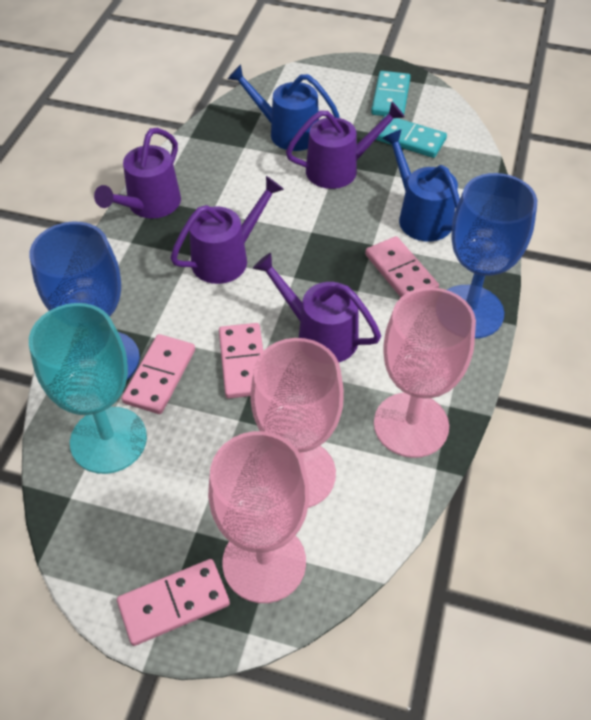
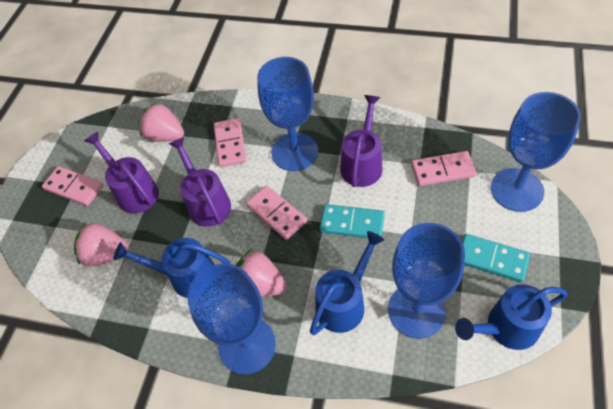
blue goblet: [29,222,140,380] [447,173,537,339] = 2 -> [187,263,276,374] [257,57,318,171] [388,223,465,339] [491,92,581,212] = 4
blue watering can: [228,64,340,151] [382,129,460,242] = 2 -> [114,238,230,298] [310,231,385,335] [455,284,567,350] = 3
pink goblet: [208,431,309,603] [250,338,344,508] [374,287,476,458] = 3 -> none = 0
pink strawberry: none = 0 -> [74,221,129,267] [138,102,184,142] [236,249,287,297] = 3
purple watering can: [94,128,181,219] [171,176,284,284] [253,253,381,362] [286,102,405,189] = 4 -> [84,132,159,214] [169,137,231,227] [340,95,382,187] = 3
turquoise goblet: [29,303,147,474] = 1 -> none = 0

